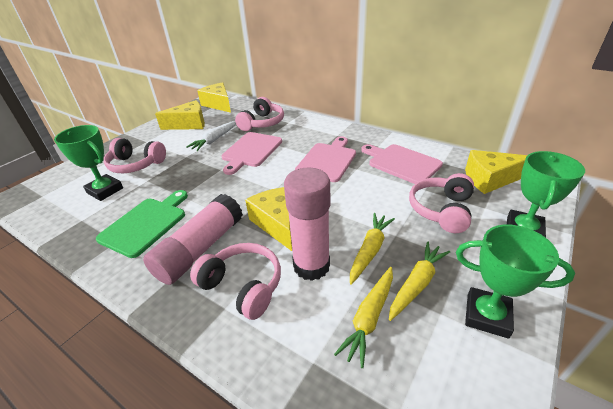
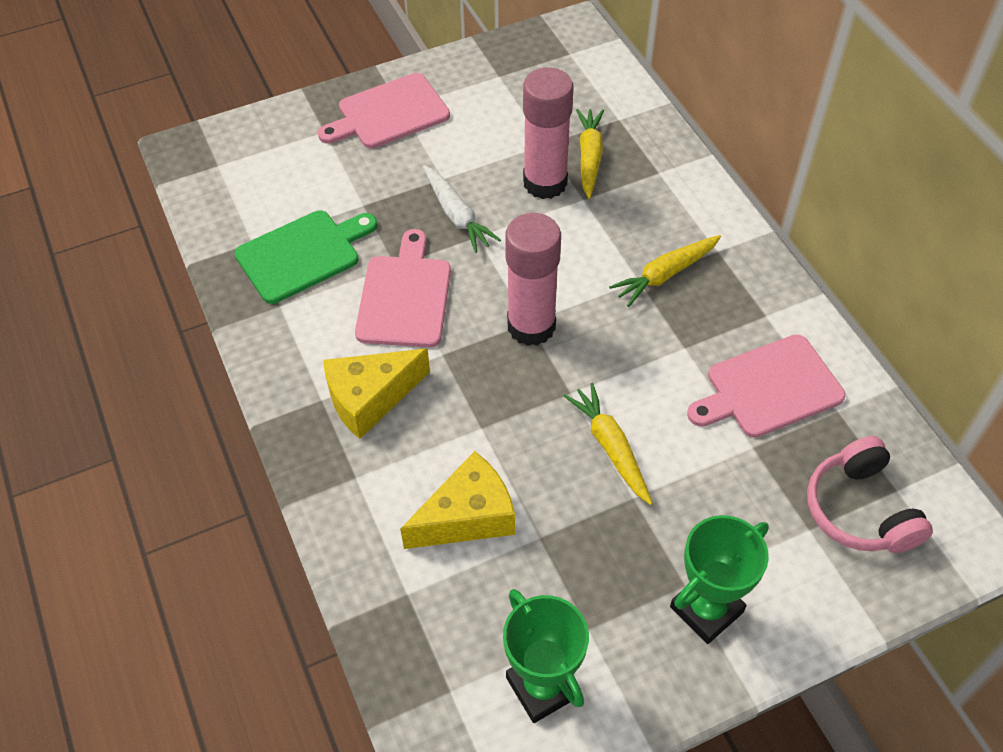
green trophy: [54,125,123,201] [456,225,575,339] [507,151,585,238] = 3 -> [503,589,589,723] [670,515,769,644] = 2
pink headphones: [104,138,166,173] [190,243,281,320] [235,97,284,131] [409,173,474,233] = 4 -> [807,436,933,553] = 1
yellow cheese: [155,100,205,130] [197,83,231,113] [245,187,292,251] [465,150,527,194] = 4 -> [323,348,430,439] [400,451,515,549] = 2

